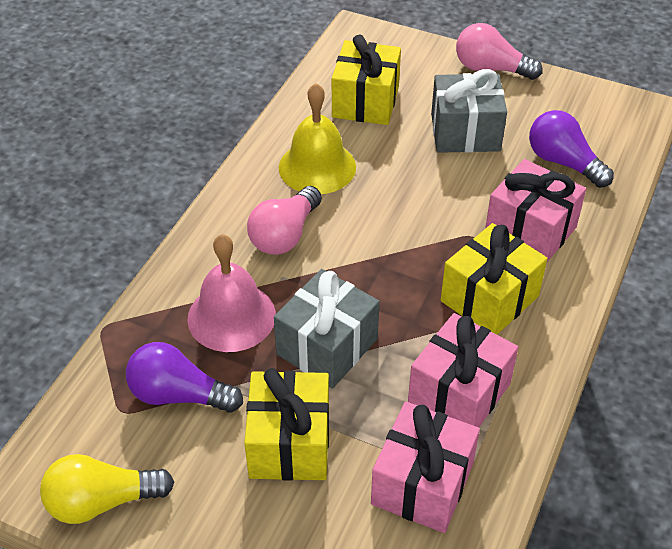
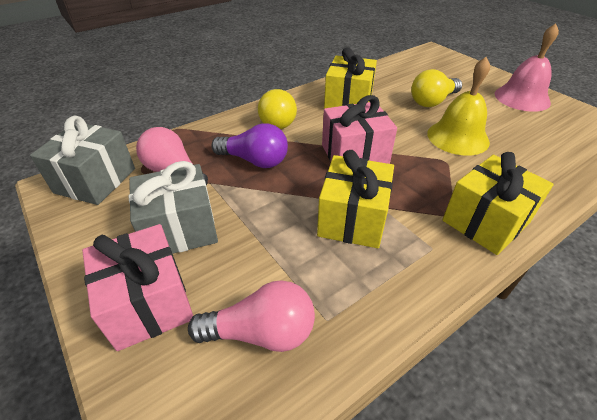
pink gift: [371,401,480,533] [408,313,518,427] [485,159,586,262] = 3 -> [82,224,193,351] [322,95,397,164] = 2
purple light bulb: [126,342,243,413] [529,110,614,188] = 2 -> [211,123,288,168] = 1
yellow light bulb: [40,454,174,524] = 1 -> [258,89,297,129] [411,69,462,107] = 2

